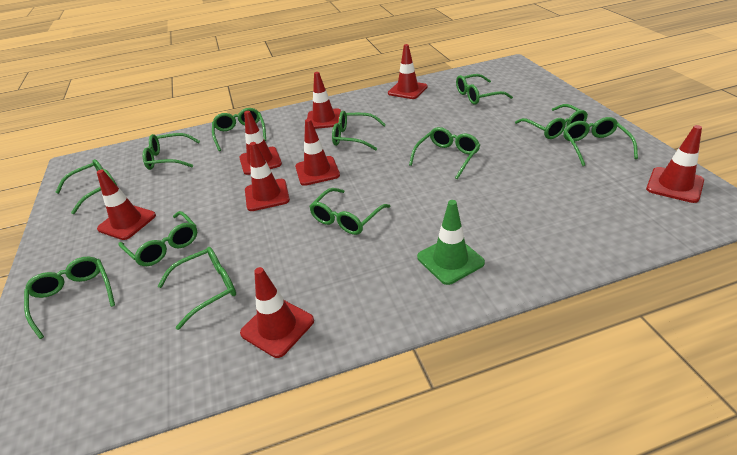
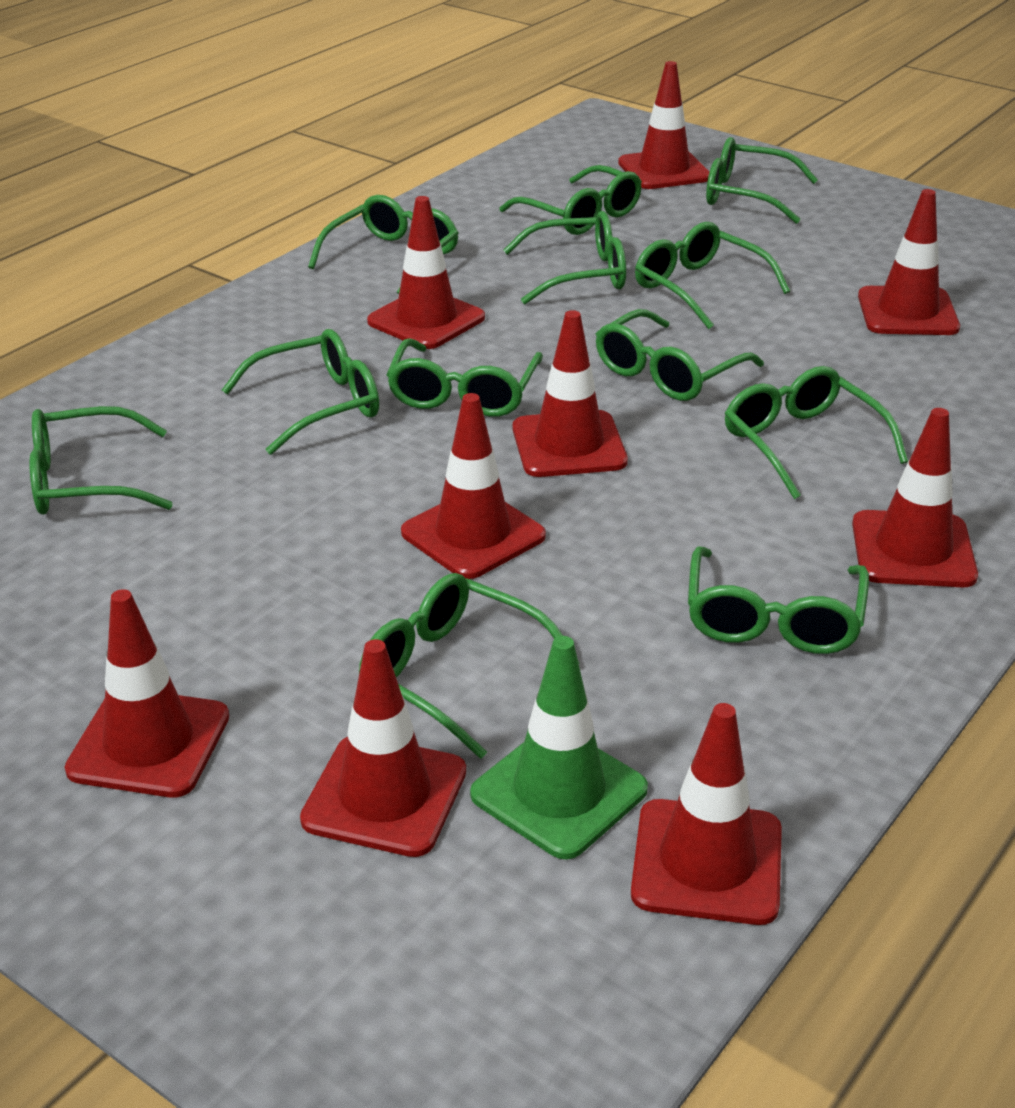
red traffic cone: [97,170,156,240] [239,111,282,175] [240,267,314,358] [245,142,290,211] [295,119,340,186] [307,72,341,129] [388,44,428,99] [646,125,704,203] = 8 -> [65,589,229,798] [300,639,466,857] [367,196,485,349] [401,393,546,579] [513,310,628,477] [618,61,709,189] [631,703,782,925] [852,408,978,587] [858,189,960,335] = 9

